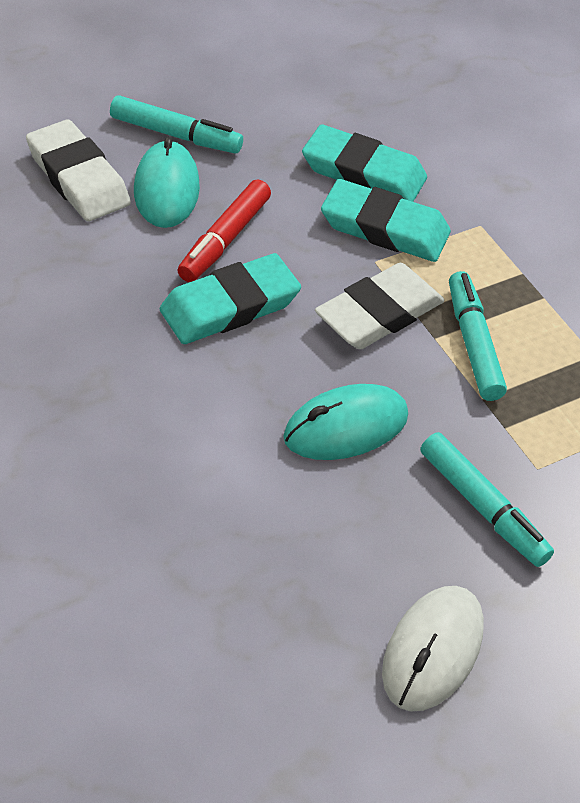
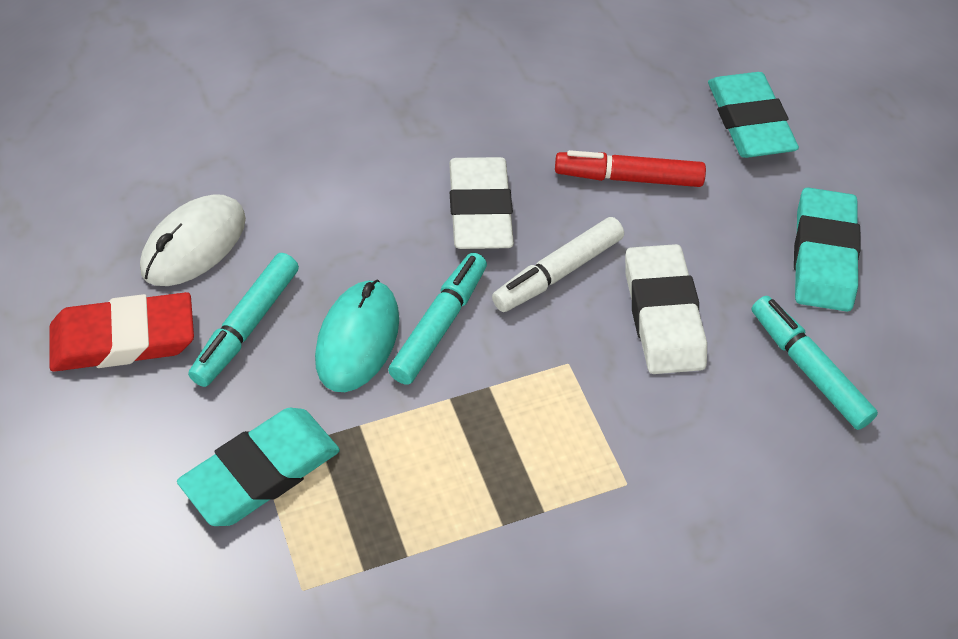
red eraser: none = 0 -> [49,292,194,372] = 1
turquoise mouse: [134,137,200,228] [283,384,408,460] = 2 -> [315,280,399,392] = 1
white marker: none = 0 -> [492,217,624,312] = 1

